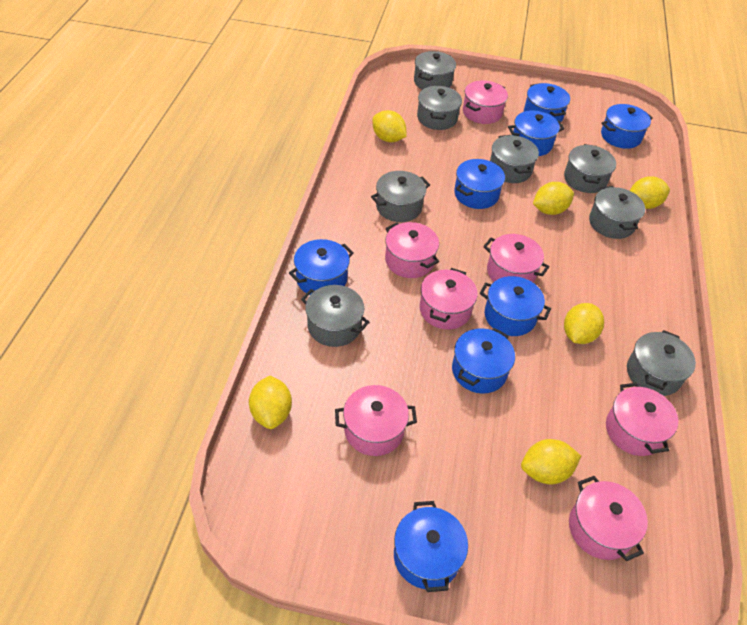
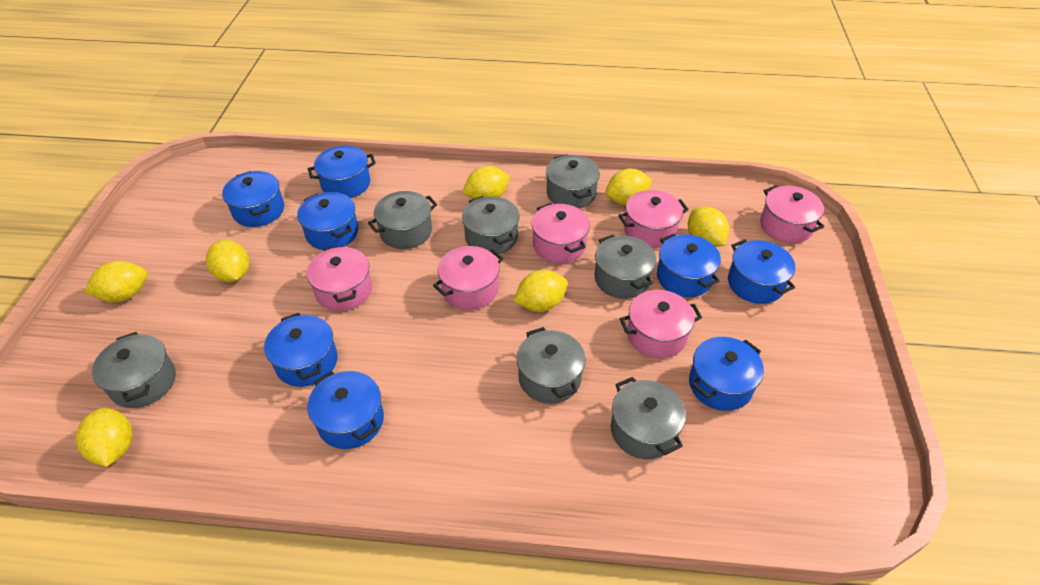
grey pot: [301,285,369,347] [371,171,430,222] [414,51,456,90] [417,86,462,130] [490,135,539,183] [564,144,616,193] [589,186,645,239] [627,330,696,396] = 8 -> [92,332,176,408] [368,191,437,249] [462,196,519,255] [516,327,586,404] [546,154,600,209] [595,235,656,299] [611,377,686,459] = 7
pink pot: [335,385,417,456] [385,222,439,278] [419,268,478,330] [463,80,508,124] [483,234,550,283] [569,476,648,561] [606,383,678,456] = 7 -> [307,245,372,311] [433,246,503,310] [532,203,590,263] [618,190,689,248] [620,290,702,359] [760,185,824,243] = 6
yellow lemon: [249,375,292,429] [372,110,407,142] [521,439,581,484] [533,182,574,215] [564,303,604,344] [630,176,670,209] = 6 -> [76,408,133,467] [84,261,147,302] [206,240,249,282] [462,166,509,199] [514,270,568,312] [606,169,652,205] [688,207,729,247] = 7

